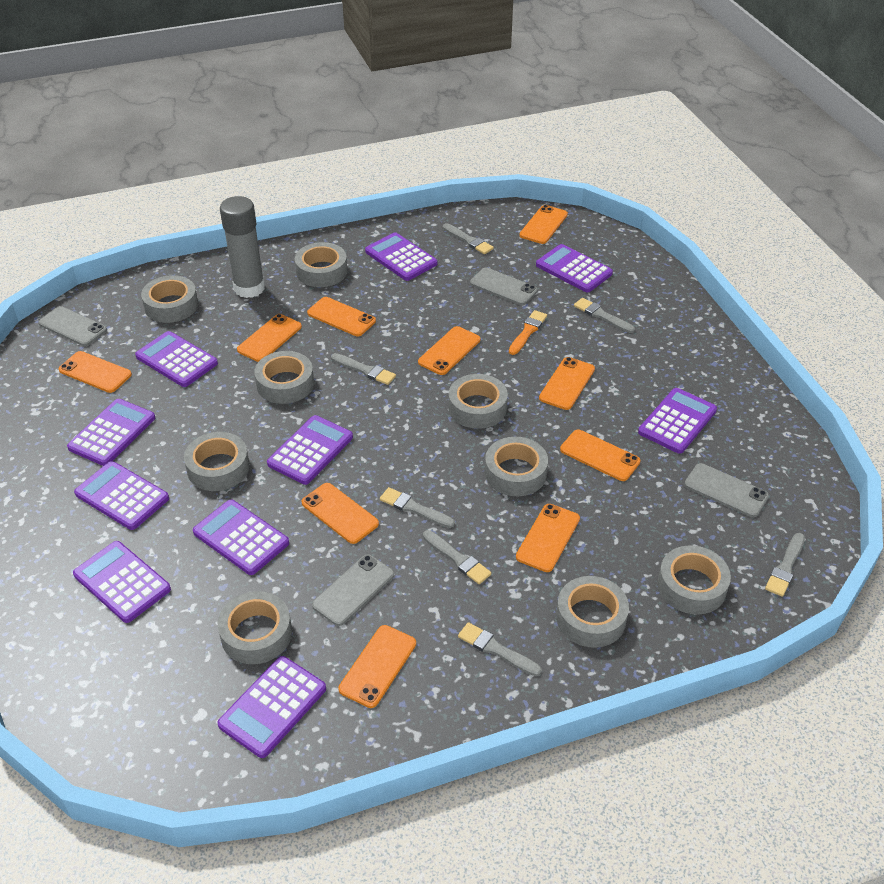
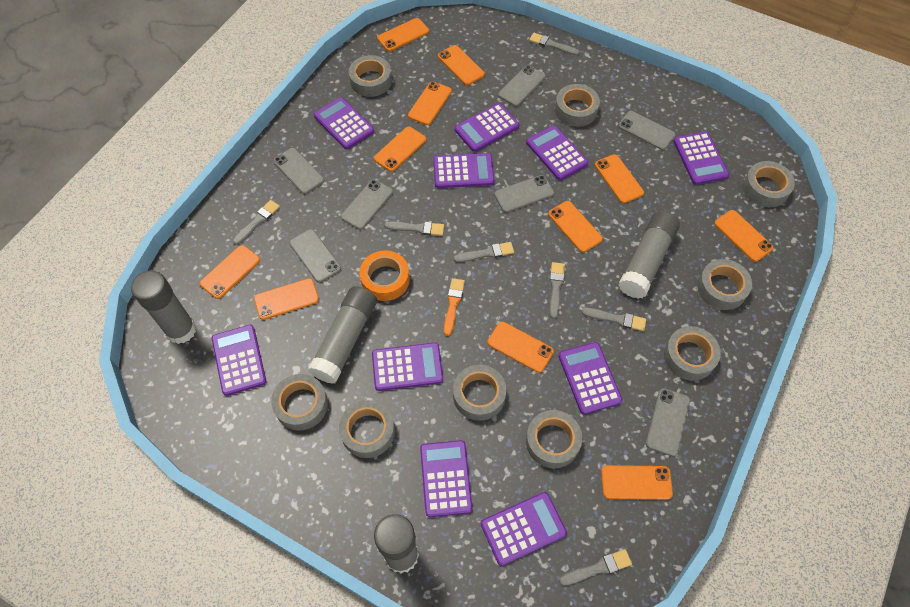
grey glue stick: [220,196,265,298] = 1 -> [131,270,196,344] [308,286,377,384] [374,514,419,574] [618,211,680,299] = 4
grey phone: [39,306,107,346] [312,554,394,626] [470,268,538,305] [684,463,769,517] = 4 -> [273,148,324,194] [289,229,341,283] [341,179,393,230] [494,175,554,213] [498,65,546,107] [618,111,676,150] [646,388,690,456] = 7
orange phone: [59,351,132,393] [237,314,302,362] [302,483,379,544] [307,297,376,336] [338,625,416,708] [418,326,480,375] [516,504,580,572] [519,205,568,244] [539,357,595,410] [560,430,641,481] = 10 -> [200,245,260,299] [254,278,319,320] [374,127,426,172] [377,18,429,52] [408,81,452,125] [438,45,485,85] [487,322,554,373] [548,201,603,252] [595,154,644,203] [601,465,673,500] [714,210,774,262] = 11
orange tape: none = 0 -> [360,250,410,301] = 1

